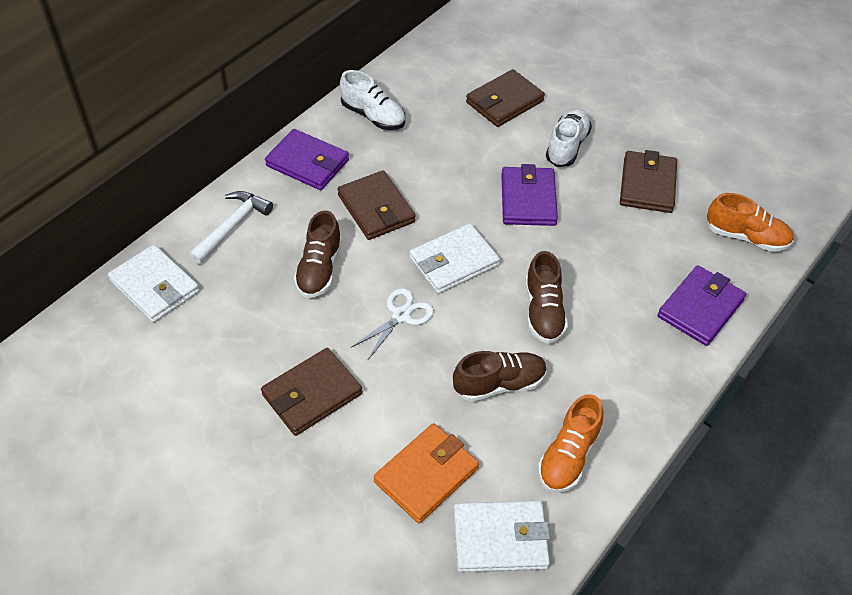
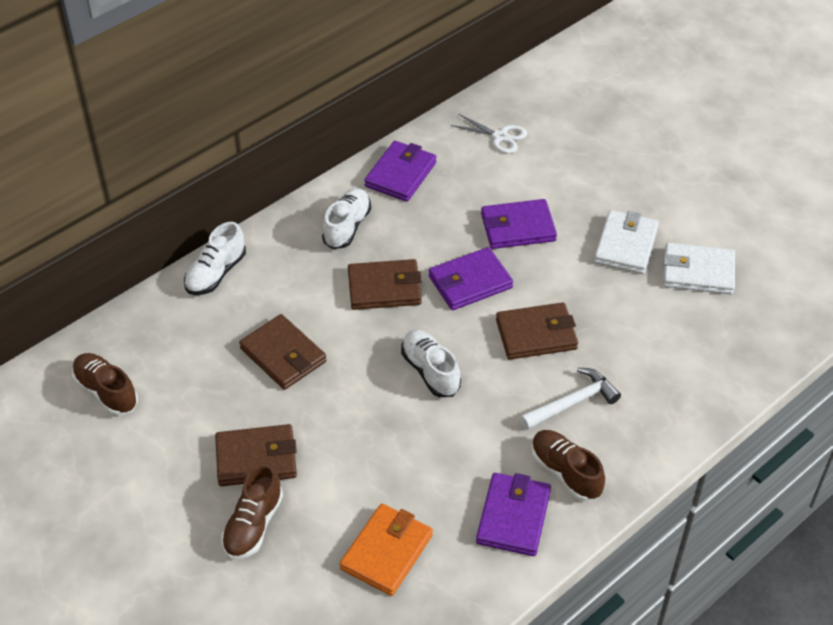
orange shoe: [538,394,604,493] [707,193,794,252] = 2 -> none = 0
purple wallet: [265,129,349,190] [501,164,558,226] [657,265,746,346] = 3 -> [364,141,437,202] [429,247,513,310] [476,473,551,556] [481,199,557,249] = 4
white shoe: [340,70,405,130] [546,108,592,167] = 2 -> [184,222,246,295] [322,188,371,249] [401,330,461,397] = 3
white wallet: [108,244,200,323] [409,223,500,294] [454,501,550,573] = 3 -> [594,210,659,274] [663,243,735,295] = 2

